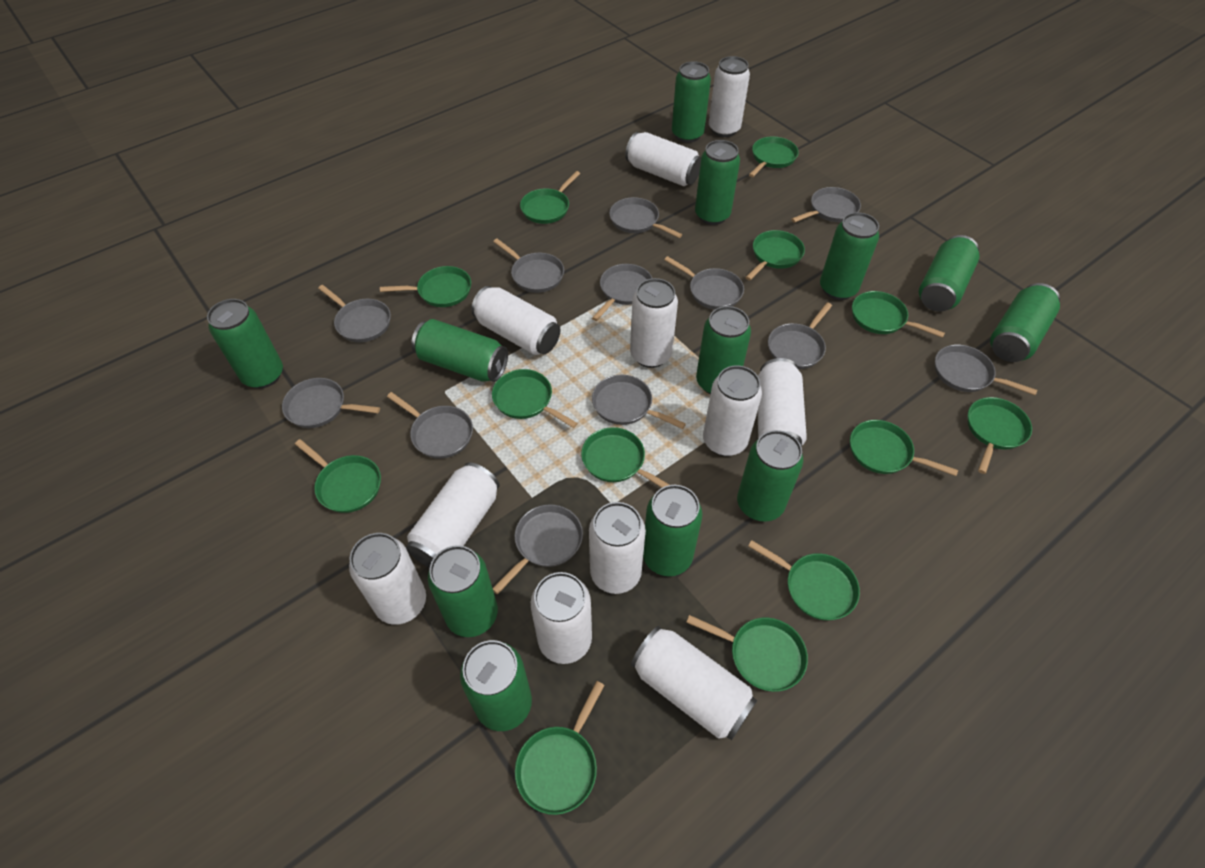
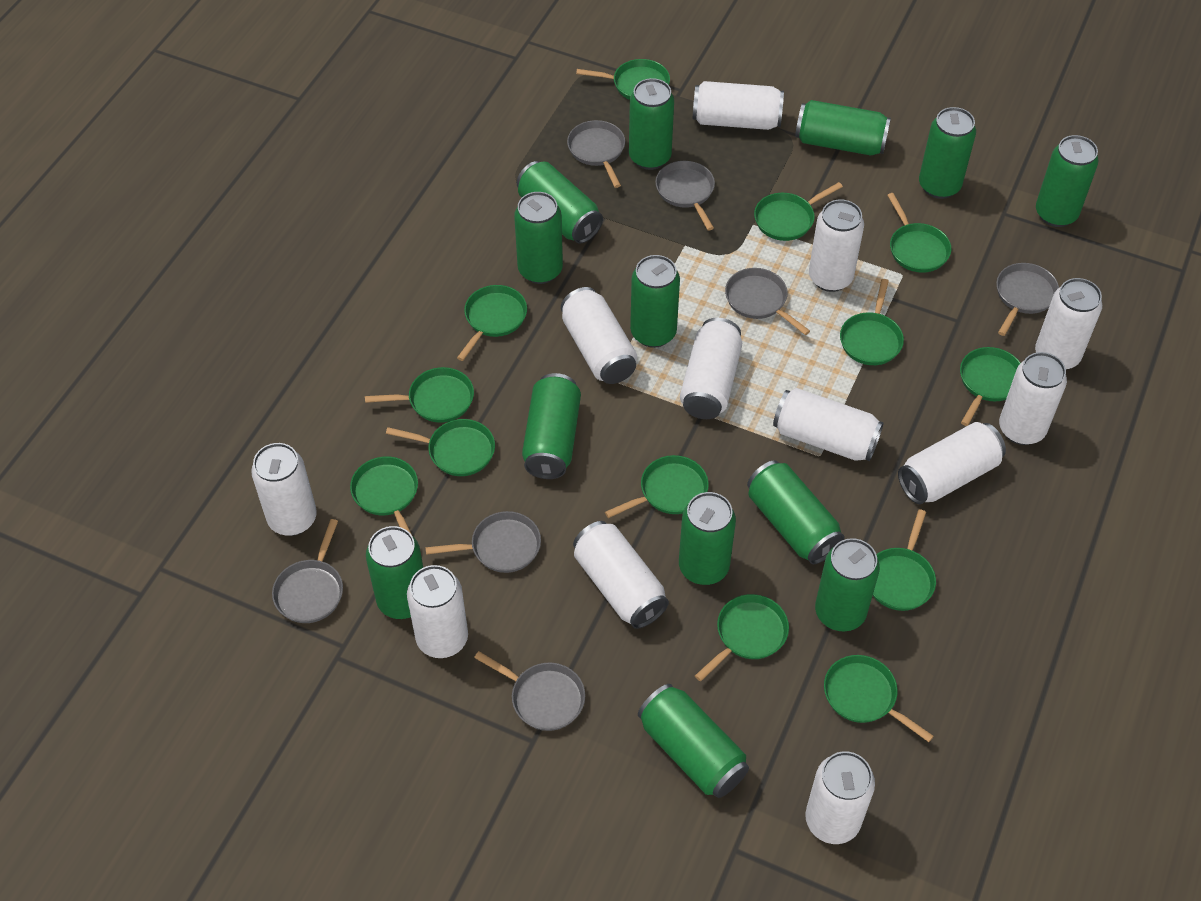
green can: [207,299,283,389] [411,319,508,382] [428,545,498,637] [460,640,532,731] [643,485,702,576] [672,61,711,143] [695,140,740,225] [696,306,751,395] [737,430,803,522] [820,212,879,300] [919,235,980,311] [990,283,1060,362] = 12 -> [366,526,423,619] [514,192,563,284] [517,161,603,244] [522,373,581,479] [629,78,674,170] [630,255,680,348] [638,684,749,798] [679,492,736,585] [747,460,845,564] [795,100,891,156] [815,538,880,631] [919,107,976,199] [1036,135,1099,227] = 13
grey pan: [282,378,380,428] [318,285,391,342] [387,392,473,459] [493,239,564,293] [493,504,583,594] [592,264,653,321] [592,375,686,429] [609,197,682,238] [664,256,744,310] [768,302,832,369] [791,187,861,223] [935,344,1037,395] = 12 -> [272,519,343,623] [425,511,541,573] [474,651,585,731] [567,120,625,188] [655,161,715,231] [725,268,810,335] [996,263,1059,336] = 7
white can: [349,533,426,625] [406,462,500,568] [471,286,561,355] [531,572,592,664] [589,502,646,594] [625,132,701,186] [630,278,678,368] [631,626,757,740] [703,366,762,456] [709,56,750,137] [758,358,807,447] = 11 -> [251,443,317,536] [407,565,468,658] [561,287,637,384] [573,521,669,629] [680,318,742,419] [693,81,784,130] [773,388,884,461] [805,751,875,844] [809,200,864,292] [898,422,1006,504] [999,352,1067,445] [1035,278,1102,370] = 12

